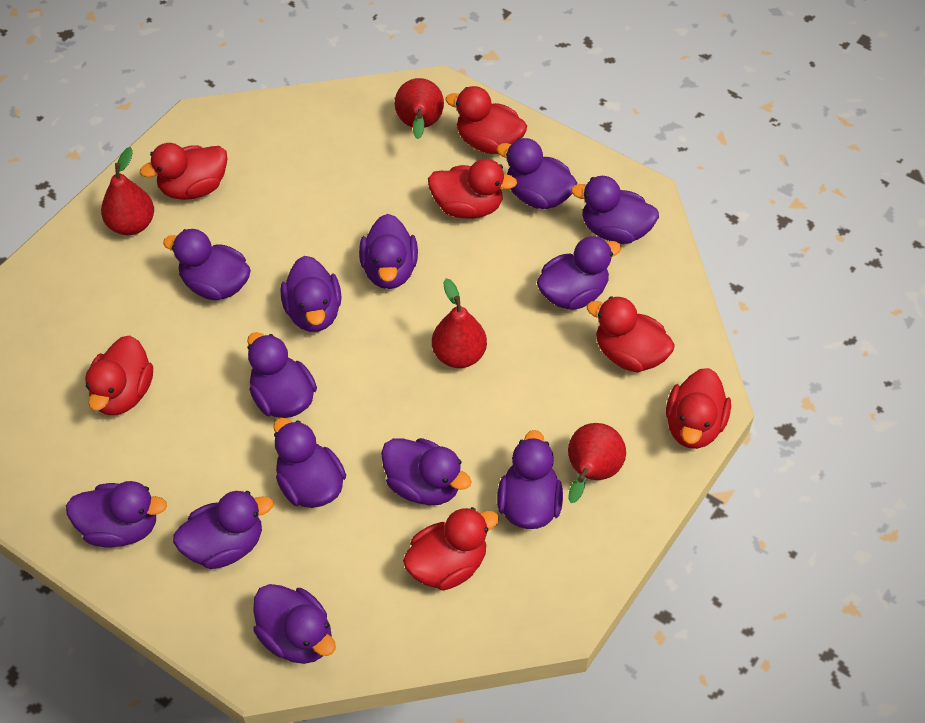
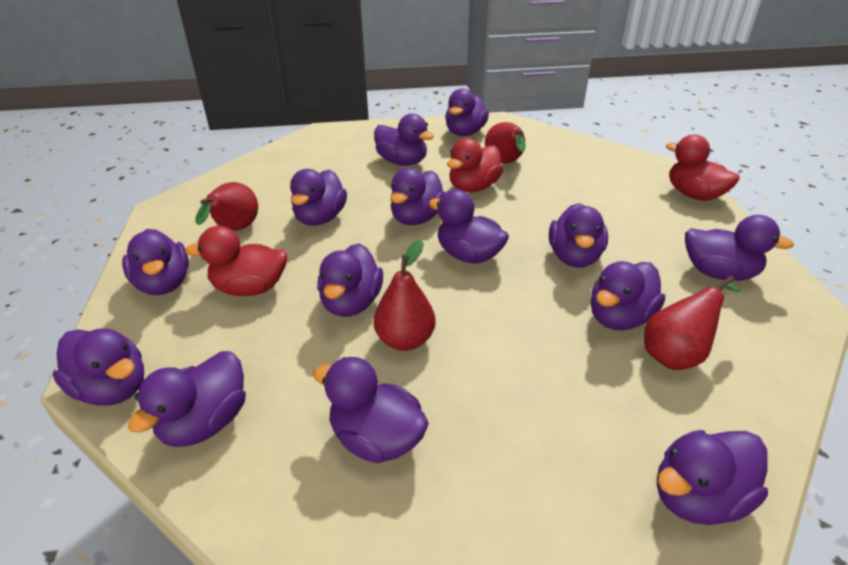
purple duck: [66,481,167,547] [163,229,251,300] [173,491,273,569] [247,332,317,418] [253,584,336,664] [273,418,346,508] [280,256,342,332] [359,214,418,289] [381,438,472,505] [497,138,578,209] [497,430,563,529] [537,236,621,310] [571,176,659,244] = 13 -> [52,328,144,406] [122,229,189,295] [128,351,246,447] [290,169,347,226] [313,357,429,463] [317,243,383,317] [374,114,434,166] [390,168,445,225] [429,189,509,264] [445,88,489,136] [549,203,608,268] [591,261,665,330] [657,430,768,525] [685,215,794,281] = 14
red duck: [85,335,153,415] [140,143,227,200] [403,507,499,591] [428,159,517,219] [445,86,527,154] [586,296,675,372] [666,368,731,449] = 7 -> [185,226,287,296] [447,138,503,192] [666,135,740,201] = 3

